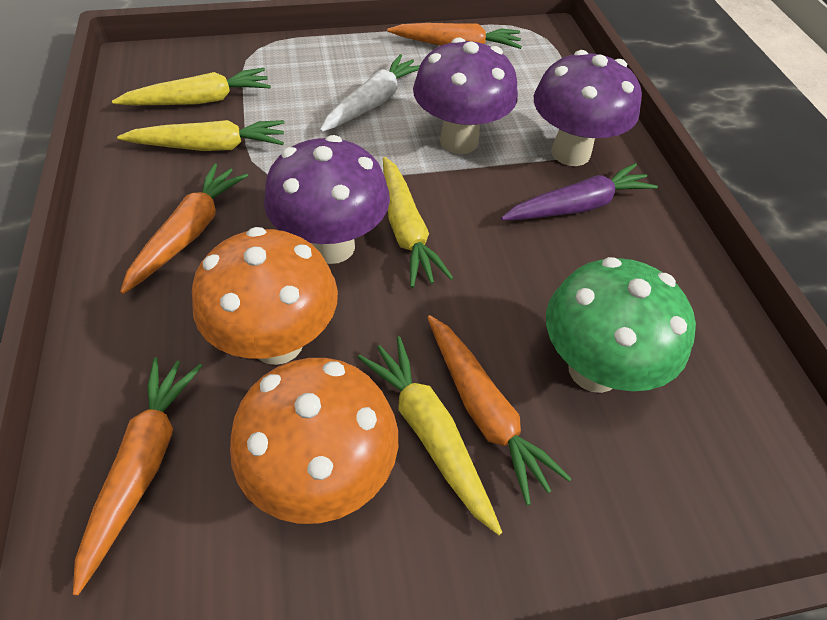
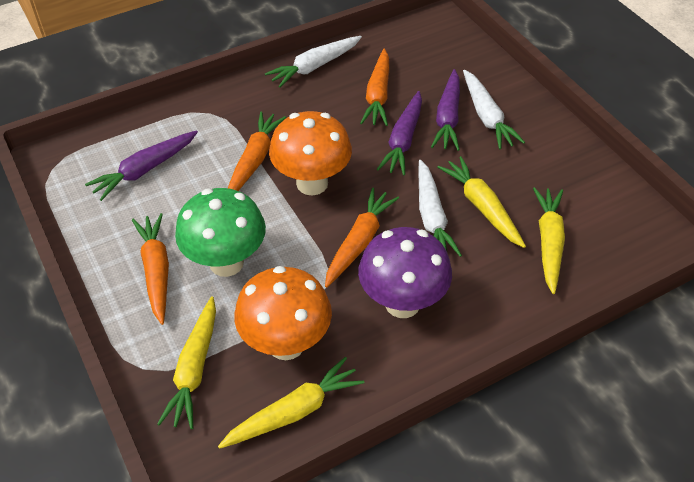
purple carrot: [501,163,658,220] = 1 -> [85,130,198,201] [377,91,422,176] [431,69,460,151] = 3
purple mushroom: [264,135,390,264] [413,38,518,154] [534,50,642,166] = 3 -> [358,227,452,318] = 1
white carrot: [320,54,420,132] = 1 -> [265,36,362,88] [418,160,462,257] [463,70,525,149] = 3

